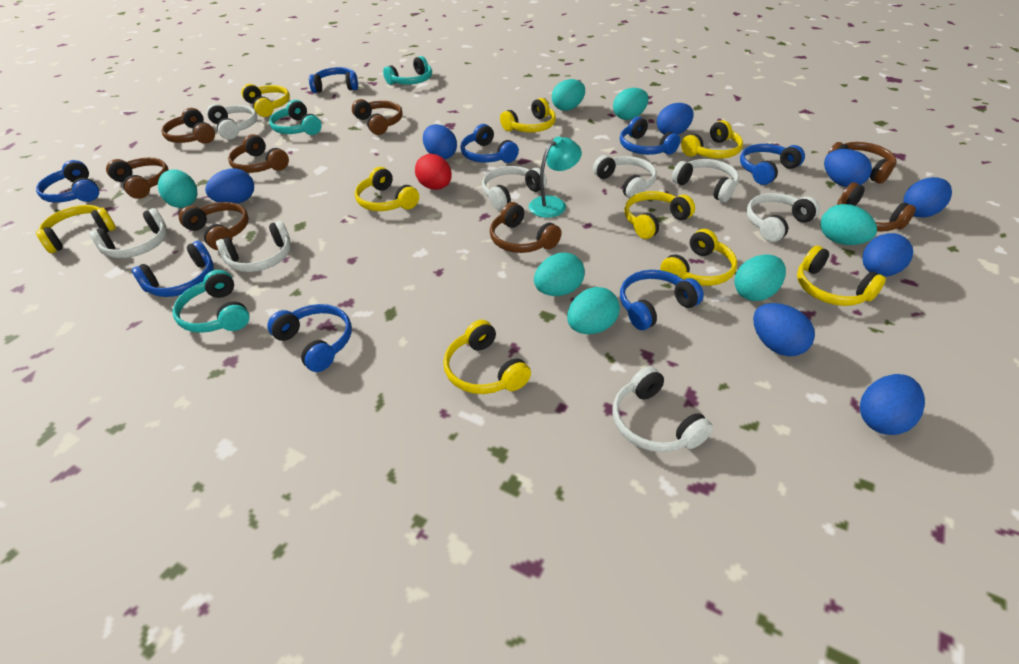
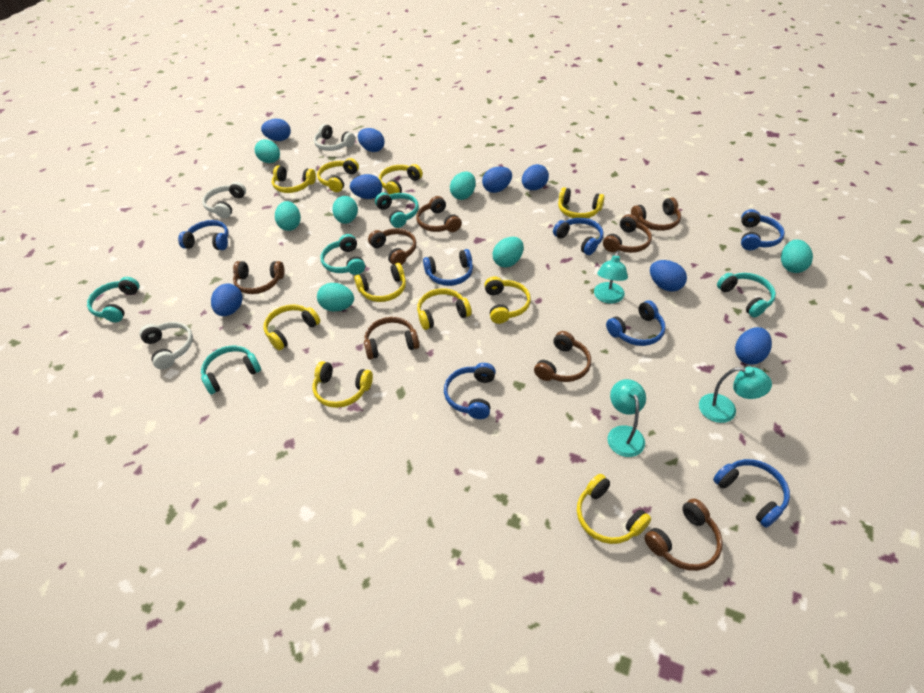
blue headphones: [36,160,99,203] [131,241,214,297] [267,304,352,372] [309,67,358,93] [460,124,519,163] [620,117,680,155] [620,270,704,330] [740,144,805,185] = 8 -> [178,220,229,250] [423,249,473,286] [444,363,496,419] [553,218,603,255] [606,300,666,346] [713,459,790,528] [741,209,785,250] = 7
red egg: [415,154,452,190] = 1 -> none = 0
turquoise headphones: [173,270,250,333] [269,100,322,135] [383,56,432,85] = 3 -> [87,277,140,322] [201,345,261,394] [320,234,365,275] [375,193,419,228] [717,273,776,317] = 5
turquoise lamp: [529,136,582,218] = 1 -> [594,251,628,304] [607,379,646,457] [699,367,772,423] = 3
white headphones: [89,208,167,258] [206,104,257,139] [216,221,291,272] [482,166,547,210] [593,155,657,199] [613,366,713,452] [672,159,739,202] [747,193,820,242] = 8 -> [139,322,193,369] [202,182,246,218] [314,124,355,151] = 3
yellow headphones: [36,205,116,253] [241,84,290,117] [355,167,419,211] [443,320,531,394] [500,98,556,132] [624,191,695,239] [660,229,737,286] [681,120,743,159] [797,245,886,306] = 9 -> [263,304,320,350] [272,165,316,193] [313,361,373,408] [317,158,359,192] [354,263,406,302] [379,164,423,195] [417,288,471,330] [484,276,531,324] [558,187,605,218] [577,474,651,544] = 10

